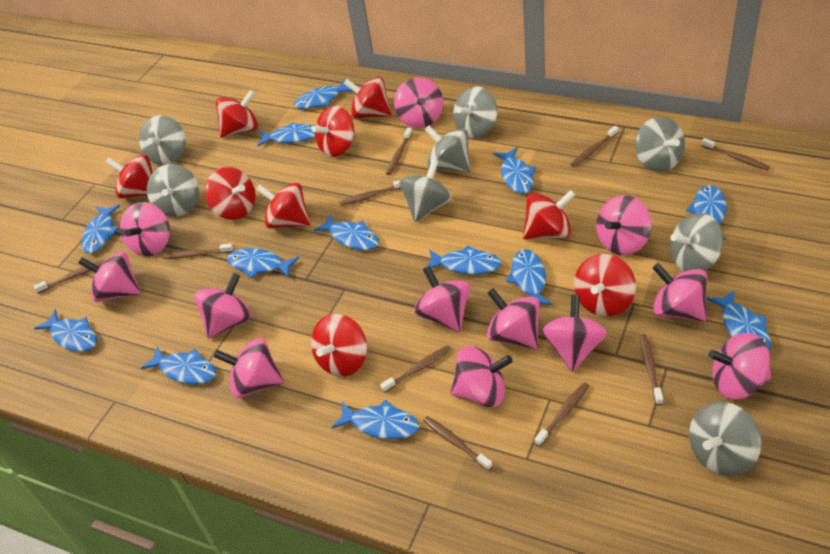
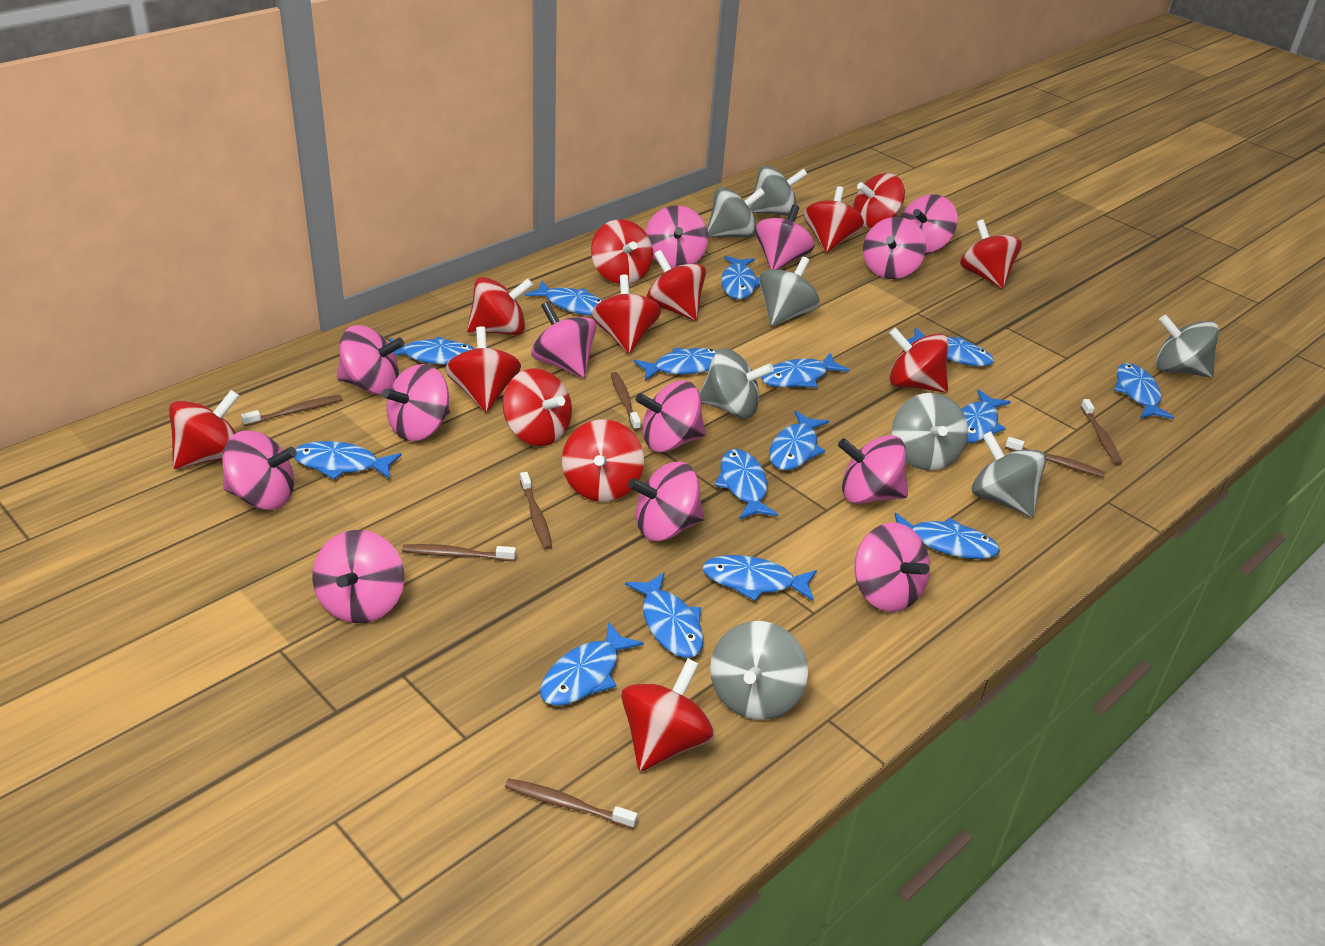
blue fish: [34,310,97,352] [82,205,120,253] [141,347,216,384] [227,248,299,279] [257,123,315,146] [294,79,353,109] [313,214,379,250] [332,400,419,439] [426,245,502,274] [493,148,536,194] [507,249,553,305] [686,185,727,240] [706,290,771,350] = 13 -> [294,441,402,480] [390,336,475,365] [525,281,603,316] [540,622,644,706] [625,572,703,658] [633,348,718,381] [702,555,817,601] [715,449,778,519] [721,256,760,299] [761,353,849,388] [769,411,829,470] [894,512,1000,559] [907,327,994,366] [961,390,1011,443] [1114,363,1174,419] = 15
brown toothbrush: [33,259,104,294] [163,243,233,259] [339,180,401,206] [380,345,452,393] [386,128,412,175] [423,416,492,471] [534,382,590,447] [571,126,619,167] [639,334,663,405] [701,138,770,170] = 10 -> [241,395,343,426] [402,544,516,561] [505,778,637,829] [520,472,552,550] [611,372,641,431] [1005,437,1105,477] [1081,399,1122,465] = 7
pink spinning top: [79,252,141,302] [120,202,170,256] [195,273,251,339] [214,338,284,398] [394,77,443,128] [414,266,470,333] [450,346,513,407] [487,288,540,349] [541,294,607,372] [596,195,652,255] [653,263,707,322] [708,333,771,399] = 12 -> [222,430,297,510] [312,530,404,623] [337,325,404,395] [382,364,450,441] [531,301,597,378] [628,461,704,541] [635,380,706,452] [646,205,708,268] [755,205,815,270] [838,435,908,504] [854,523,930,612] [863,217,926,279] [901,194,957,253] = 13
red spinning top: [105,154,153,198] [205,167,256,220] [216,90,258,138] [256,183,310,228] [311,314,367,377] [312,106,356,157] [343,77,392,119] [523,190,575,240] [574,254,636,317] = 9 -> [169,390,239,469] [445,326,521,412] [467,277,533,335] [503,368,572,446] [562,419,644,502] [591,219,653,284] [591,274,661,353] [621,659,714,771] [646,250,706,320] [804,186,864,253] [853,173,905,228] [889,327,949,393] [960,219,1022,289] = 13

